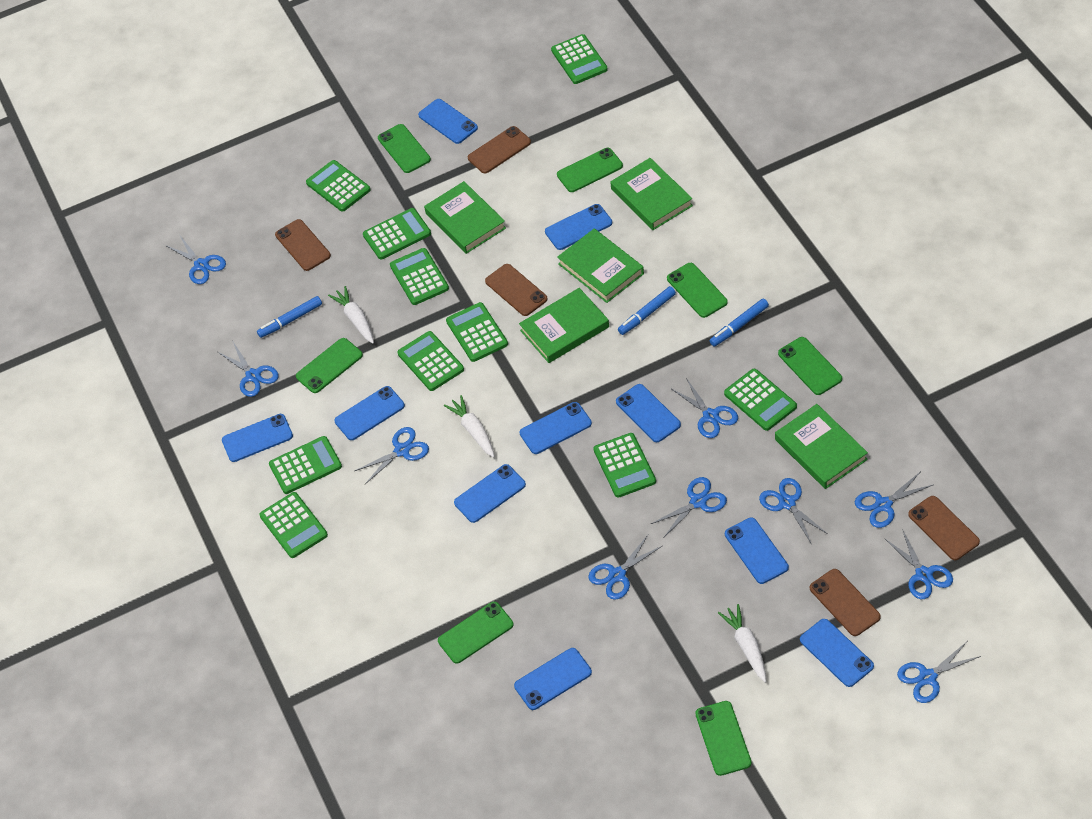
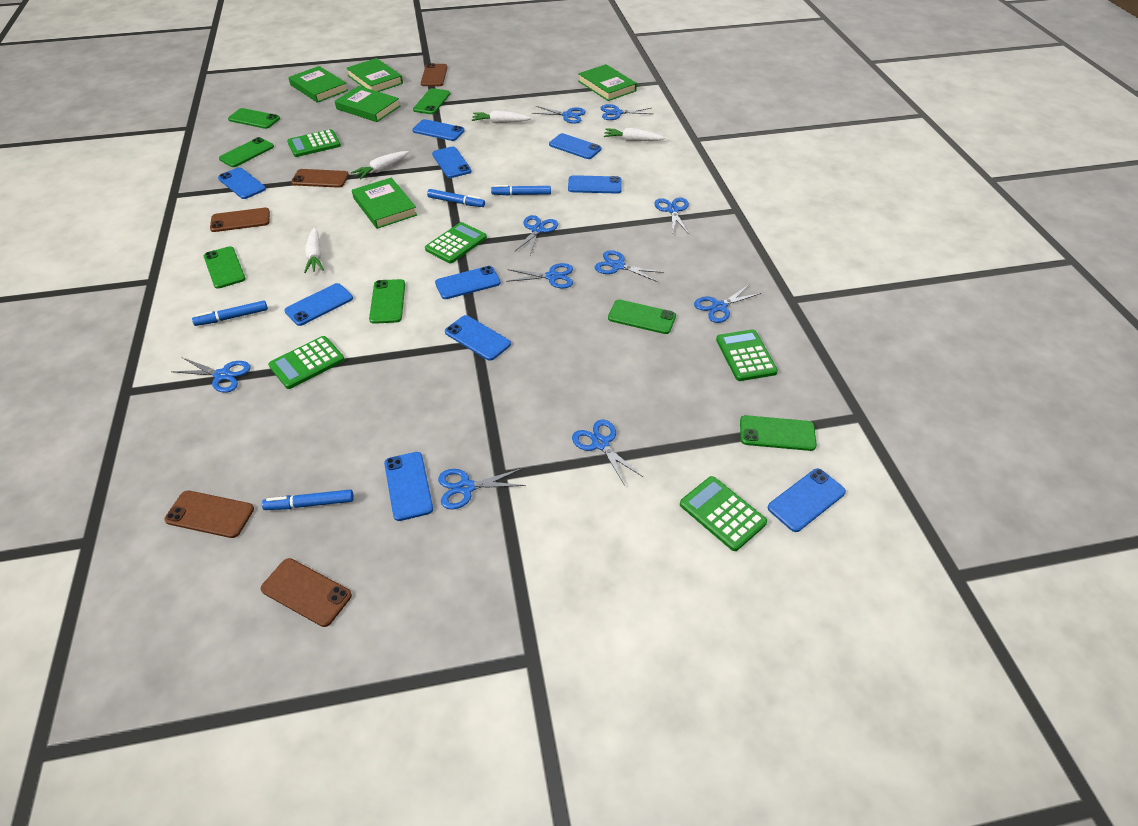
blue marker: [257,296,322,338] [618,286,676,335] [709,299,769,347] = 3 -> [192,301,268,326] [262,490,354,510] [427,189,485,207] [491,185,551,196] = 4
green calculator: [259,492,328,558] [269,436,342,494] [306,160,370,212] [363,208,431,259] [390,248,449,305] [397,331,464,391] [446,302,508,362] [551,34,608,84] [593,433,656,498] [724,369,797,431] = 10 -> [268,336,345,389] [287,129,341,157] [425,222,487,263] [680,476,767,551] [716,329,778,381] = 5
white carrot: [328,286,374,343] [444,395,495,458] [718,604,767,683] = 3 -> [304,227,324,273] [351,151,409,179] [472,110,532,123] [604,128,666,141] = 4

